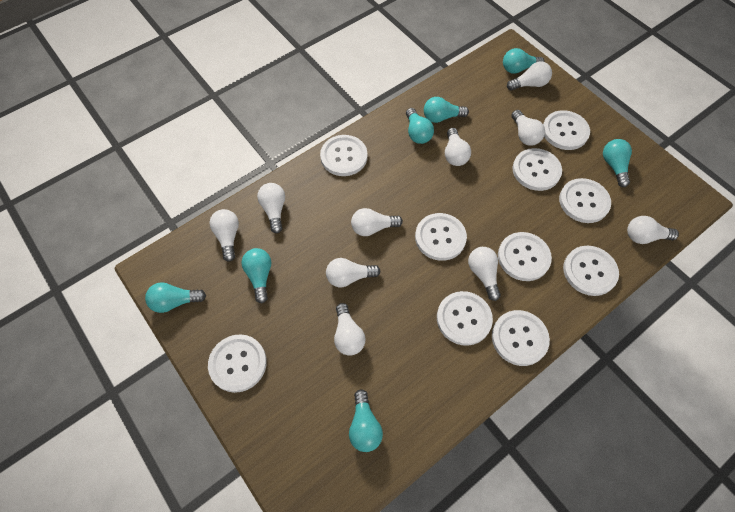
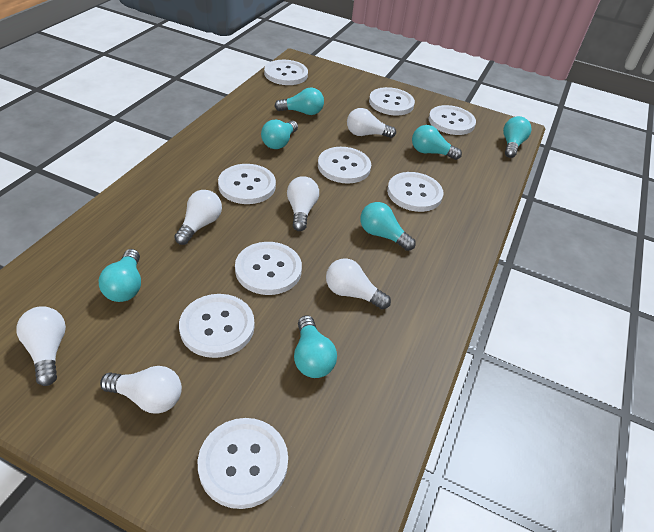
white button: [208,334,267,393] [320,135,367,176] [415,213,467,261] [437,291,493,346] [492,310,550,366] [498,232,552,281] [512,148,562,191] [543,110,590,150] [559,178,611,223] [563,246,619,296] = 10 -> [179,294,254,358] [198,418,288,509] [218,164,276,204] [235,242,302,295] [264,60,308,85] [318,147,371,183] [369,87,415,115] [387,172,443,212] [428,105,476,135] = 9
white light bulb: [209,209,239,262] [257,183,285,233] [326,258,380,287] [334,303,366,356] [351,208,403,236] [445,128,471,166] [468,247,501,301] [507,61,552,91] [511,110,545,146] [627,216,679,244] = 10 -> [16,306,66,386] [100,366,182,414] [174,190,222,245] [287,176,319,231] [326,258,391,309] [347,108,396,138] = 6

